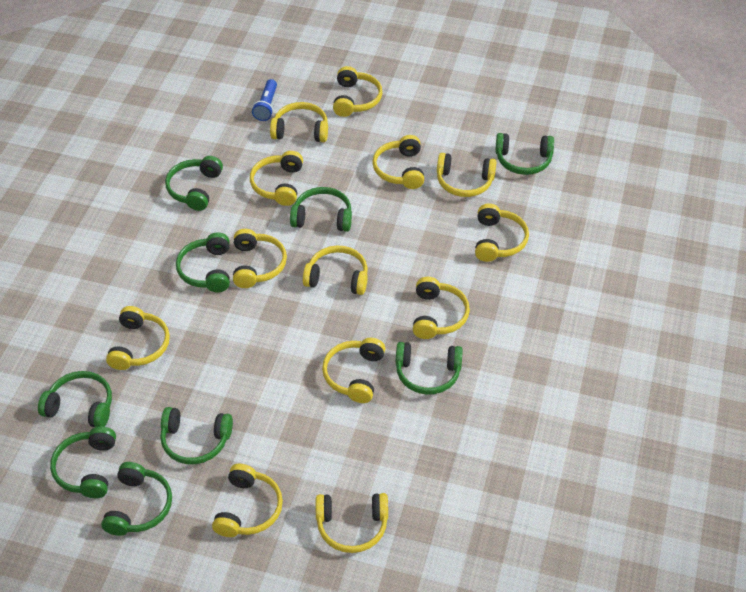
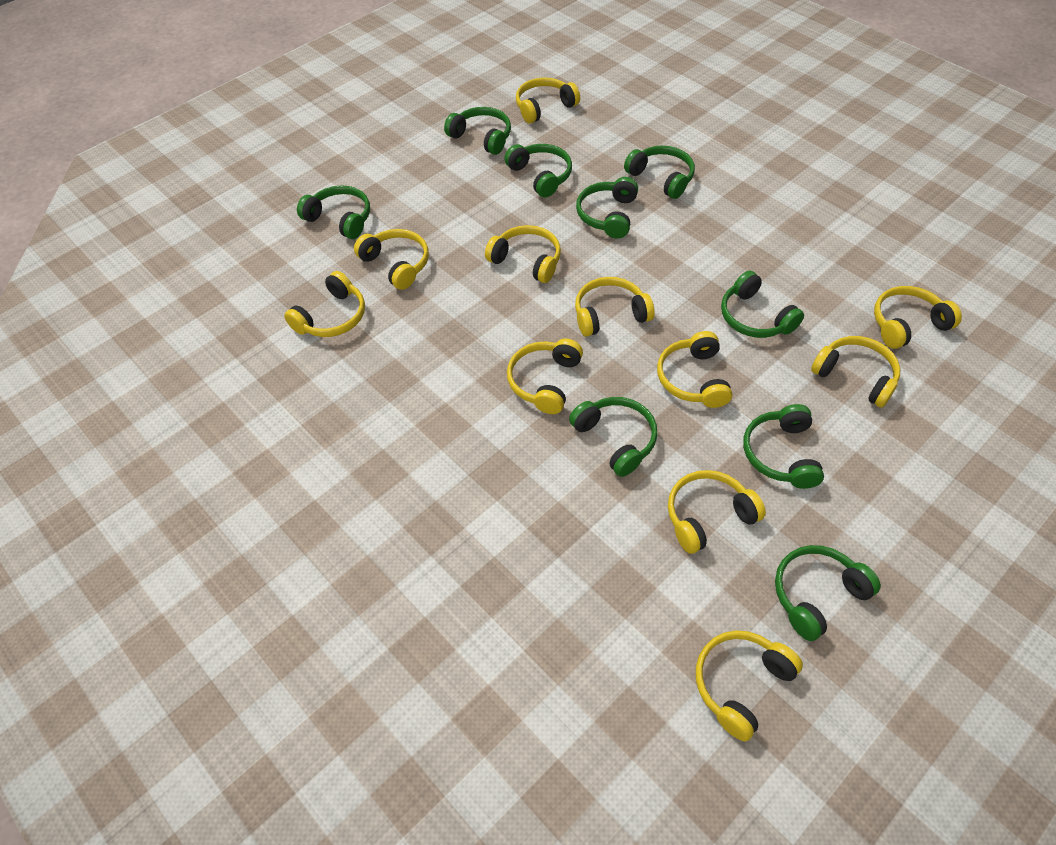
blue flashlight: [252,79,277,121] = 1 -> none = 0
yellow headphones: [106,306,170,370] [212,464,283,537] [233,229,287,288] [250,151,303,206] [270,102,328,142] [303,246,368,295] [316,493,388,553] [322,338,385,403] [333,66,382,117] [372,135,424,189] [413,277,470,339] [437,153,496,197] [475,203,529,262] = 13 -> [284,271,365,337] [354,229,429,290] [485,225,561,283] [507,339,583,414] [516,78,580,124] [575,277,655,337] [657,331,732,408] [668,470,766,554] [696,630,803,741] [811,336,900,408] [874,286,962,349] = 11

